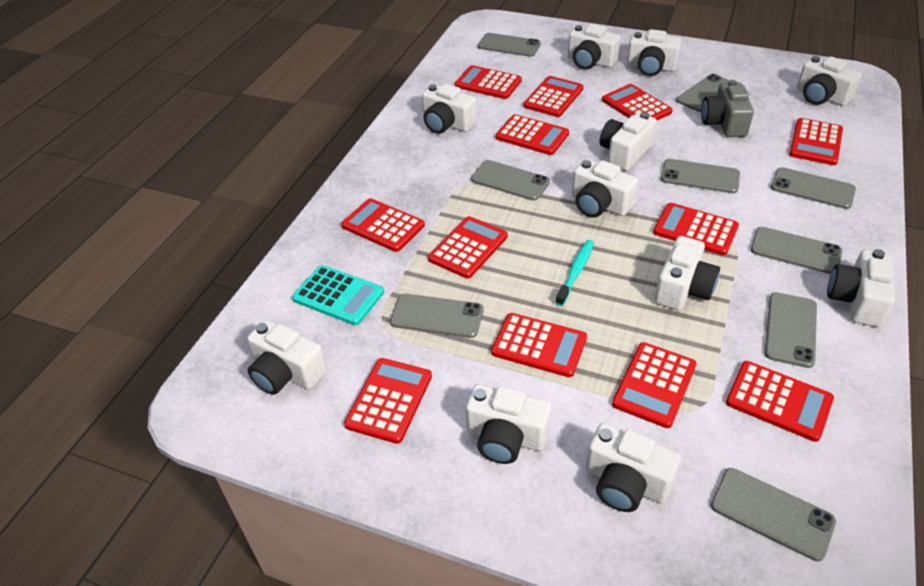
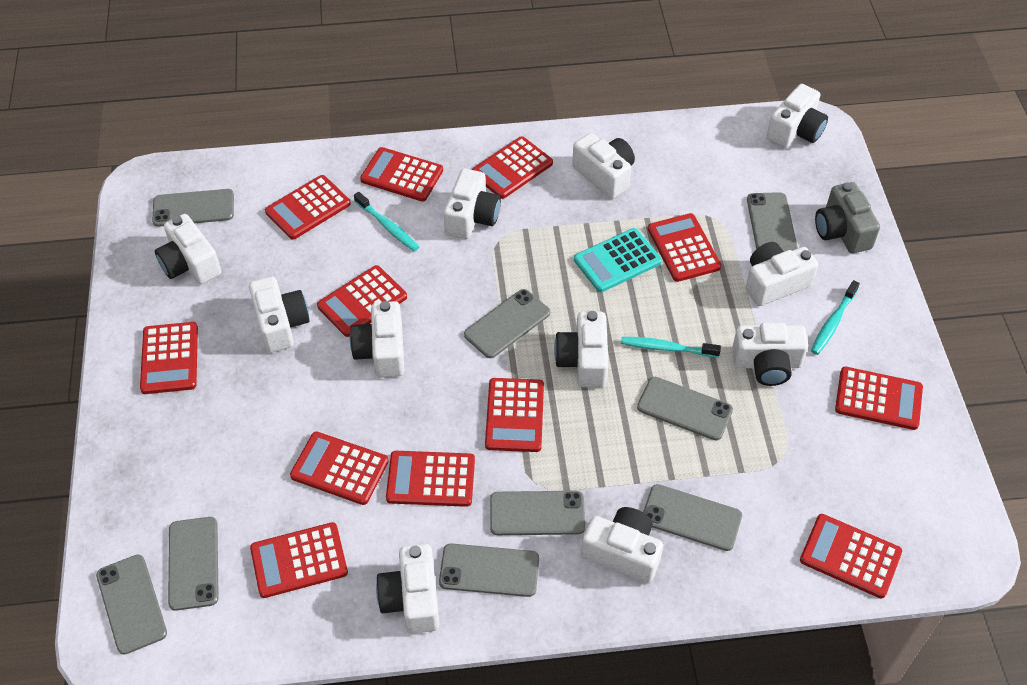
turquoise toothbrush: [555,240,594,306] = 1 -> [354,192,419,251] [621,337,721,357] [811,280,860,355] = 3

